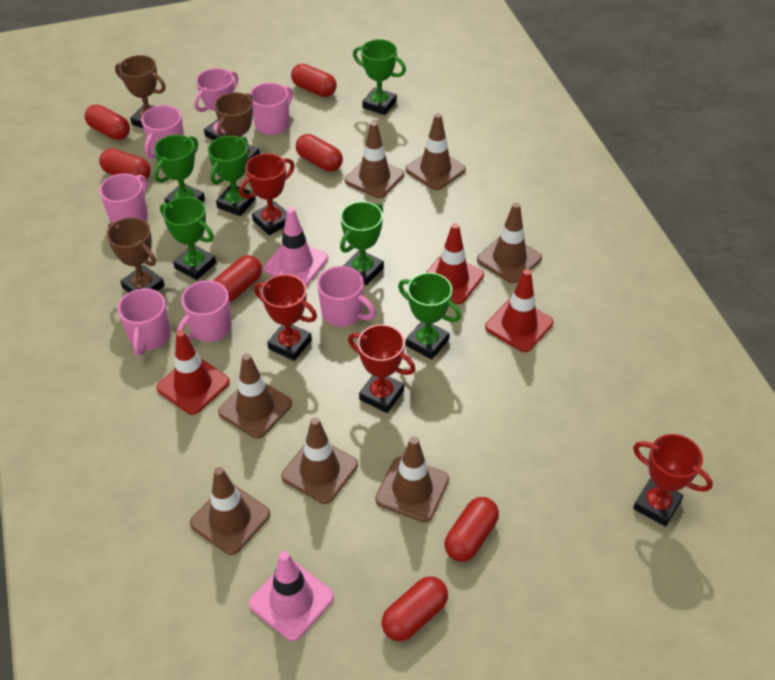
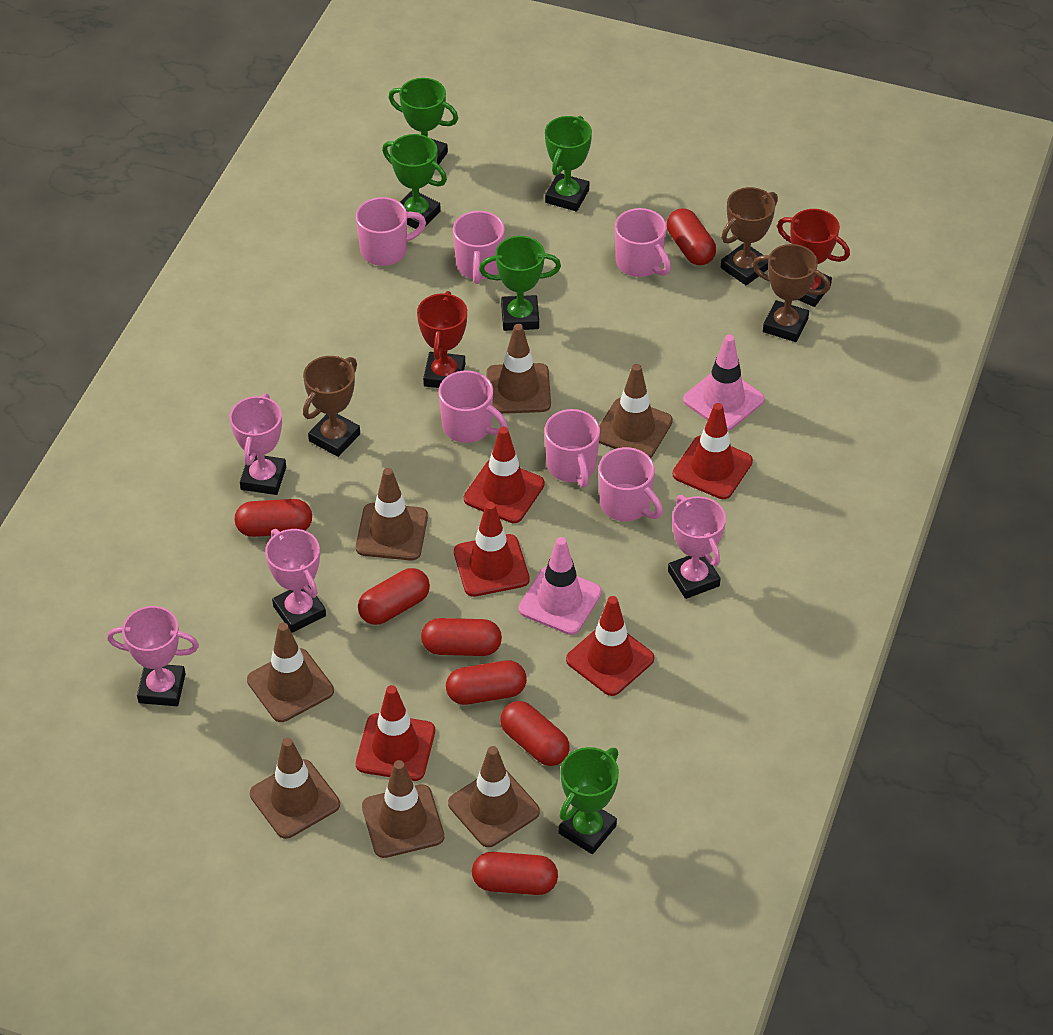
green trophy: [154,135,205,203] [160,197,216,280] [208,136,255,216] [340,201,384,286] [353,39,406,115] [398,272,461,360] = 6 -> [382,134,447,229] [388,78,458,170] [479,236,561,331] [545,116,592,212] [559,747,619,854] = 5
pink trophy: [194,68,238,140] = 1 -> [107,606,199,706] [229,393,286,495] [265,529,326,632] [668,495,726,599] = 4
red traffic cone: [156,330,230,415] [426,223,484,304] [485,269,553,352] = 3 -> [356,685,435,781] [454,502,530,597] [464,427,545,523] [566,596,654,696] [673,403,753,499] = 5
red trophy: [239,153,295,235] [254,274,317,361] [348,324,416,413] [633,434,713,527] = 4 -> [417,291,467,388] [777,209,850,307] = 2

